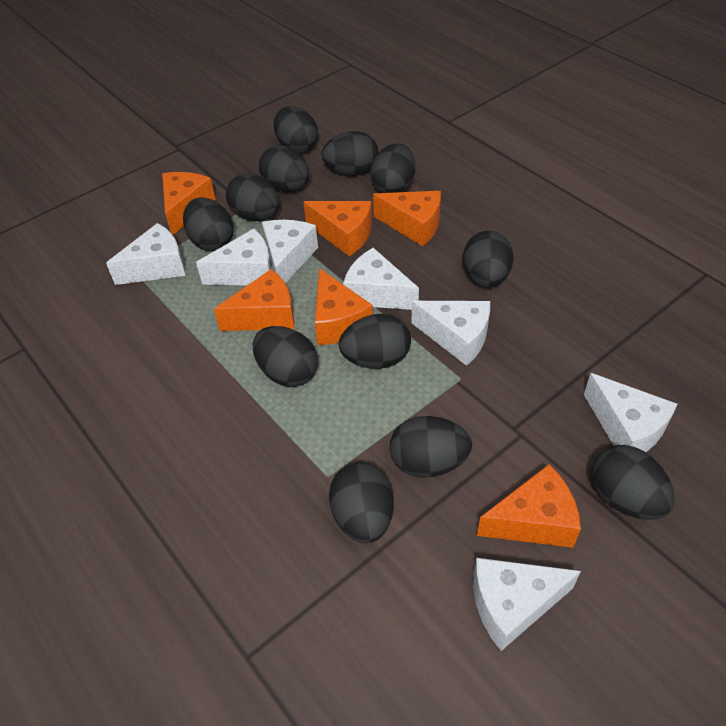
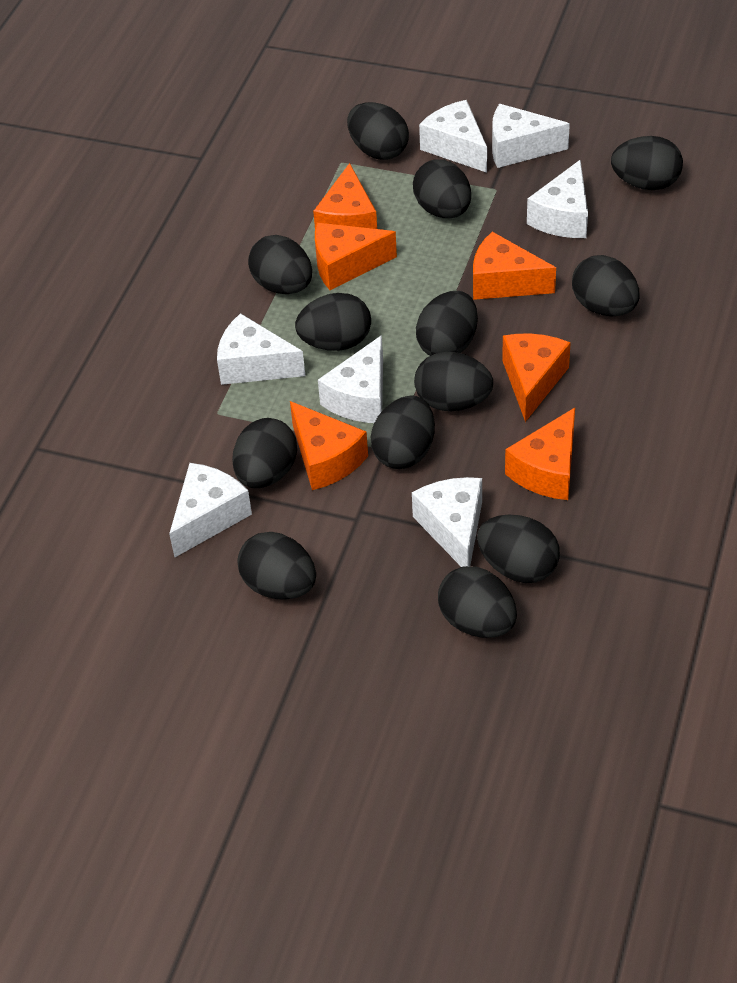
black egg: [183,197,234,251] [226,173,279,221] [253,326,318,387] [259,145,309,192] [274,106,318,154] [322,131,379,176] [329,462,394,543] [339,314,411,369] [370,143,416,193] [390,416,472,478] [463,230,514,288] [592,445,675,520] = 12 -> [232,418,297,488] [238,532,316,600] [248,235,312,294] [295,293,371,351] [347,102,409,160] [371,396,435,469] [413,159,471,218] [414,352,493,411] [416,291,478,356] [438,566,517,638] [477,515,560,583] [572,255,640,317] [611,136,683,190] = 13

